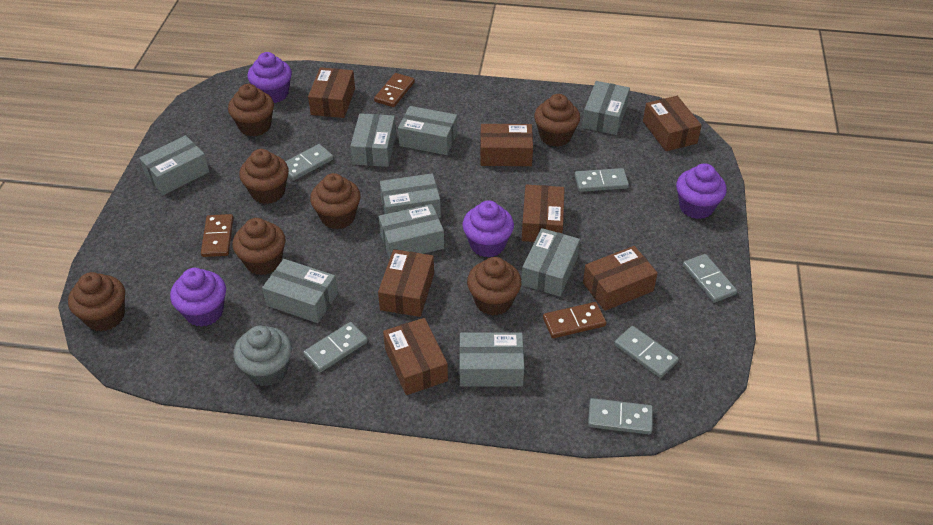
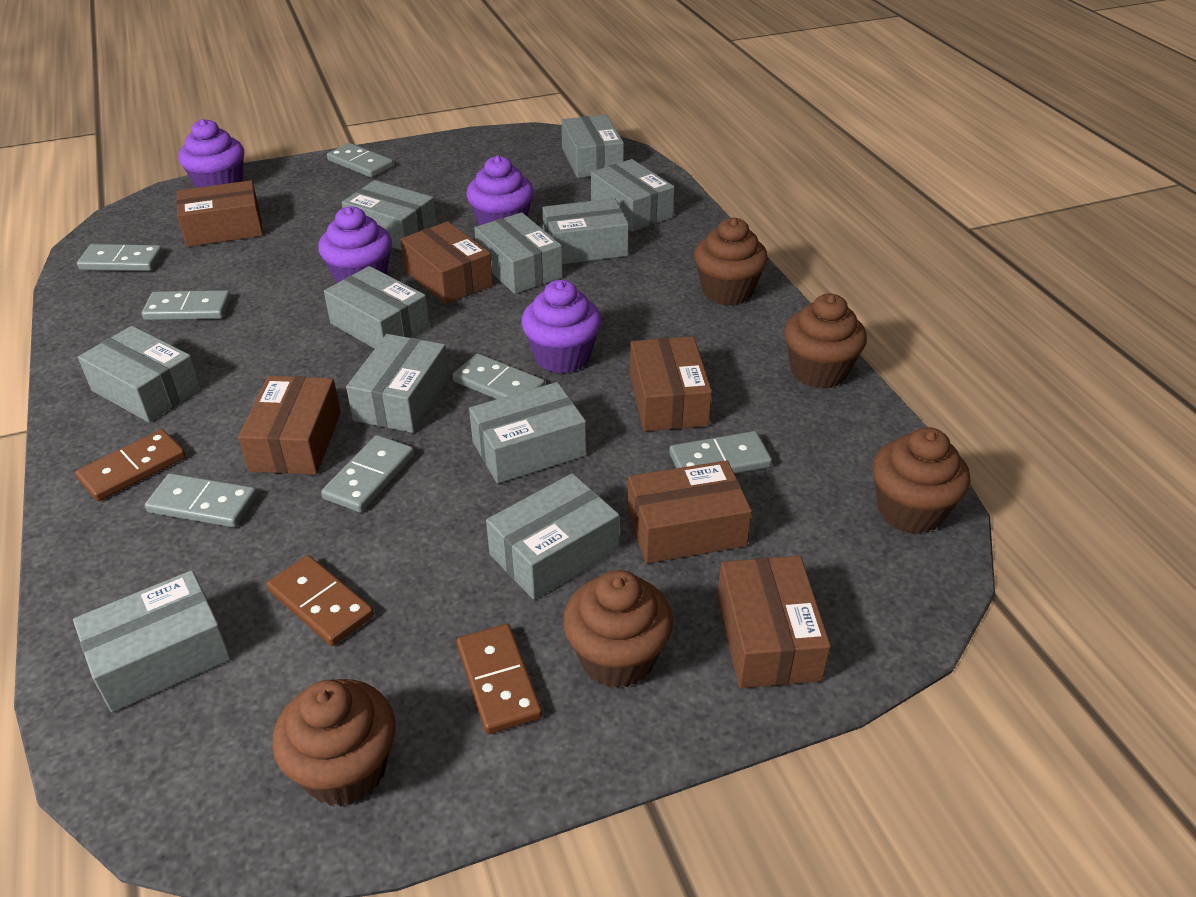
brown box: [308,67,355,118] [378,249,434,317] [383,318,448,395] [480,124,533,166] [521,184,565,242] [583,246,658,311] [643,96,702,151] = 7 -> [176,180,263,247] [238,376,341,475] [400,221,493,304] [627,460,752,563] [630,336,712,431] [717,556,831,688] = 6
brown cupcake: [68,272,125,331] [228,84,274,136] [233,218,285,275] [239,149,289,204] [310,173,361,229] [467,257,522,316] [534,94,580,147] = 7 -> [272,679,396,806] [563,570,673,688] [694,218,768,306] [784,293,867,389] [872,427,970,534] = 5
grey box: [139,135,209,195] [262,259,338,323] [350,113,396,167] [379,204,444,259] [380,173,441,218] [398,106,457,155] [459,333,524,386] [521,228,580,297] [582,81,630,135] = 9 -> [73,570,231,712] [78,326,201,422] [324,266,430,349] [342,180,437,250] [346,334,449,433] [469,382,586,483] [474,212,563,294] [486,473,619,600] [542,198,629,264] [561,114,624,178] [591,159,675,232] = 11
grey cupcake: [234,326,292,386] = 1 -> none = 0
grey domino: [285,144,333,181] [303,322,368,372] [574,168,629,192] [588,398,653,434] [614,326,679,378] [683,254,737,303] = 6 -> [77,244,163,271] [142,290,231,320] [145,473,257,528] [321,435,414,512] [327,143,393,178] [452,353,545,399] [669,431,772,474] = 7

